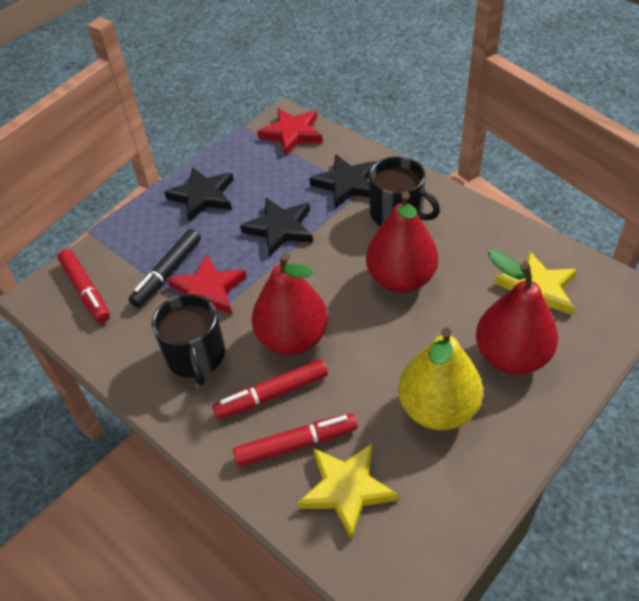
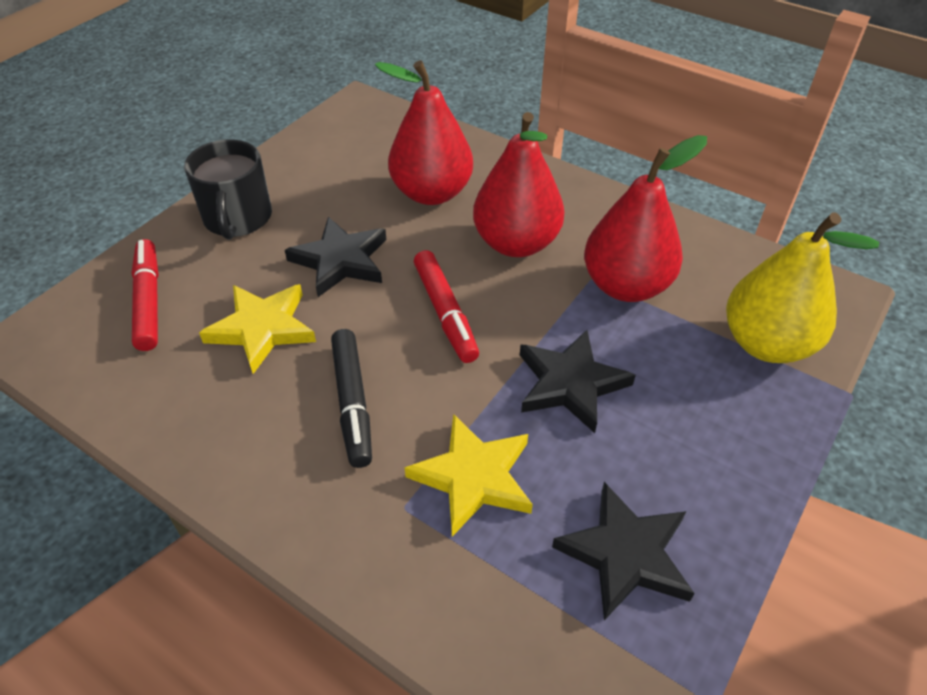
black mug: [152,294,225,385] [369,156,440,226] = 2 -> [184,139,272,240] = 1
red marker: [58,249,110,323] [212,359,328,419] [233,414,357,467] = 3 -> [131,239,159,351] [414,250,479,363] = 2
red star: [167,254,247,314] [257,108,323,156] = 2 -> none = 0

